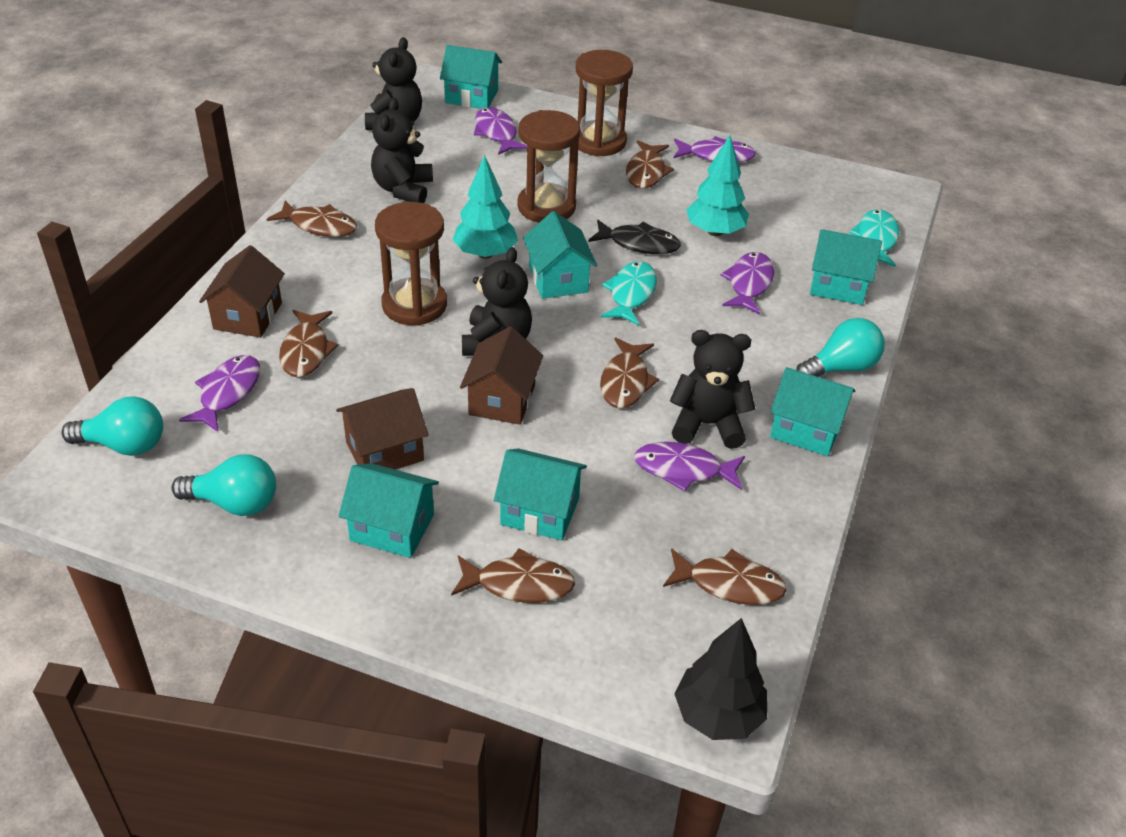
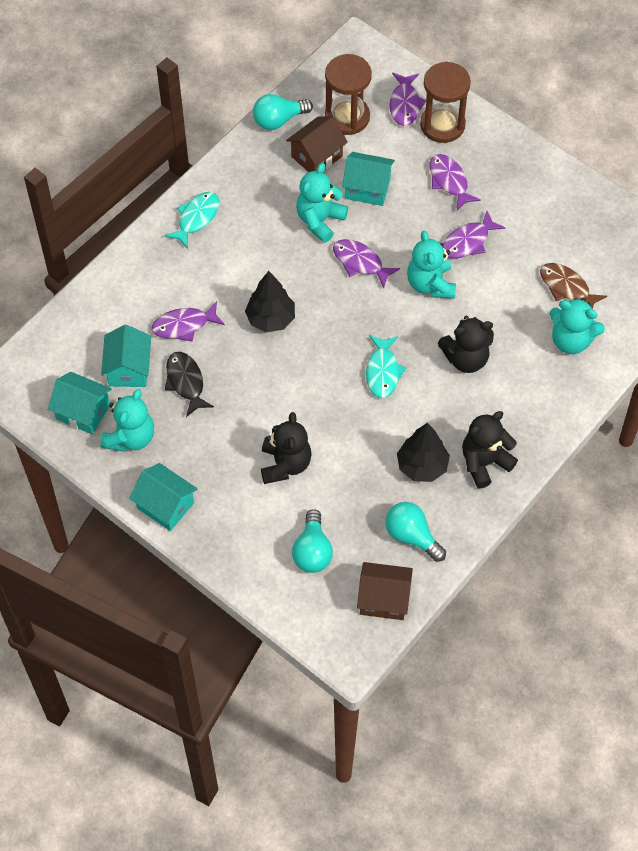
black teddy bear: [365,37,422,130] [371,98,433,203] [462,247,532,356] [670,330,755,449] = 4 -> [261,412,312,484] [438,316,494,373] [462,411,518,488] = 3
black tree: [674,618,767,740] = 1 -> [245,271,295,333] [397,423,450,482] = 2
brown fish: [267,200,357,237] [279,310,339,377] [451,548,575,603] [600,337,659,408] [626,140,674,188] [663,548,787,605] = 6 -> [540,263,607,309] = 1
brown hourglass: [375,202,447,326] [517,110,580,222] [576,50,633,157] = 3 -> [325,54,372,135] [420,62,471,143] = 2
brown house: [199,245,285,338] [336,388,429,470] [460,326,543,425] = 3 -> [286,116,348,172] [357,562,413,620] = 2
turquoise house: [339,463,439,558] [440,45,502,109] [494,448,587,540] [523,211,597,299] [770,367,855,456] [810,229,882,305] = 6 -> [48,372,112,435] [101,325,151,387] [129,463,198,531] [342,152,395,206] = 4
turquoise teddy bear: none = 0 -> [100,389,154,452] [296,163,348,243] [407,230,456,299] [550,298,605,354] = 4
turquoise tree: [453,155,518,259] [686,135,749,236] = 2 -> none = 0

